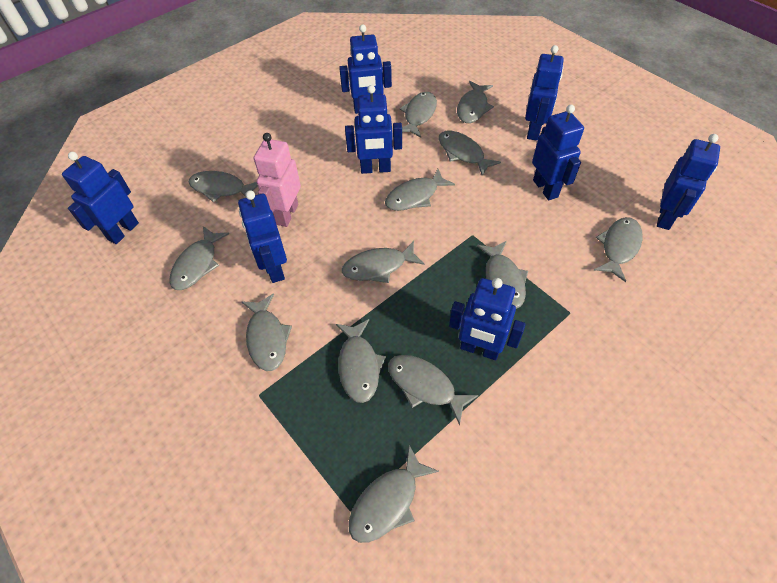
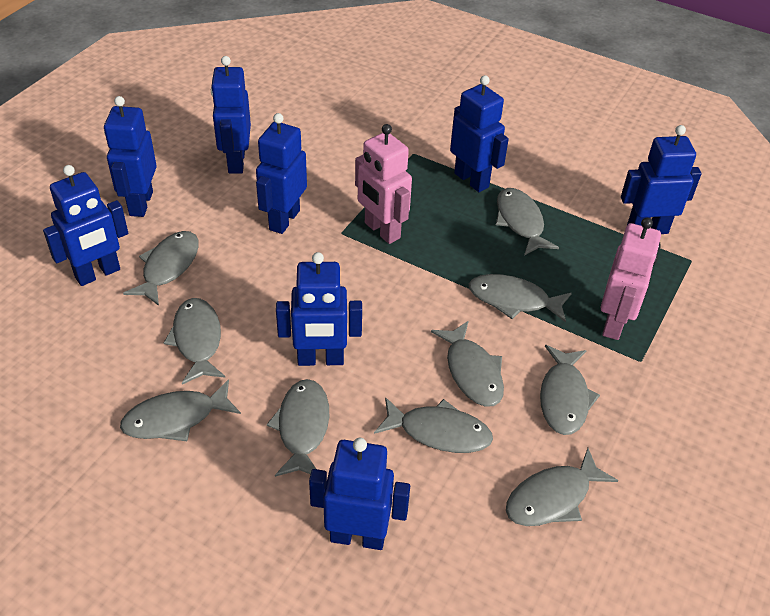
grey fish: [169,226,229,290] [189,171,258,202] [242,294,292,371] [336,319,386,403] [342,241,424,283] [348,445,439,543] [385,169,455,211] [388,355,479,425] [400,92,437,137] [439,131,501,176] [457,81,494,123] [477,241,528,309] [594,217,643,282] = 13 -> [120,379,241,441] [123,231,199,306] [164,298,226,384] [267,379,329,477] [374,397,493,453] [431,321,504,407] [469,274,572,323] [496,188,559,256] [506,448,618,526] [540,345,600,435] = 10
pink robot: [254,133,301,227] = 1 -> [355,124,412,244] [601,218,661,340] = 2

